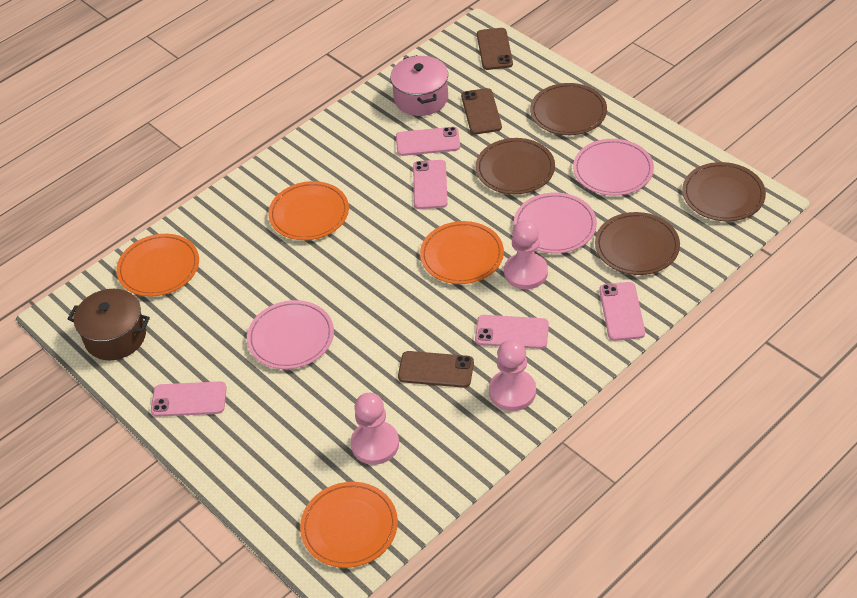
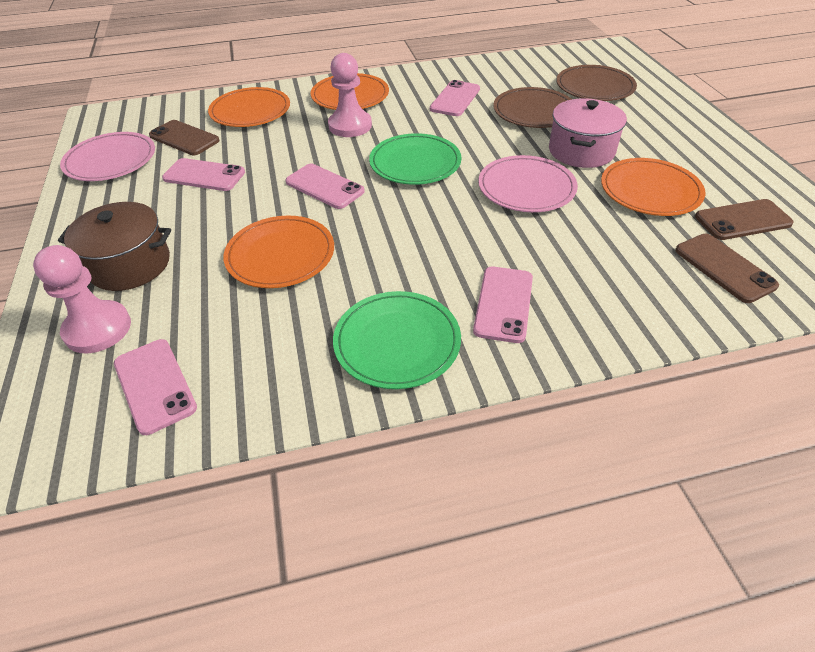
brown plate: [476,138,555,194] [530,83,607,135] [595,212,680,275] [682,162,766,221] = 4 -> [493,87,572,128] [556,65,637,101] = 2
green plate: none = 0 -> [333,291,461,389] [369,133,462,185] = 2
pink pawn: [351,393,399,465] [489,339,536,411] [504,220,548,289] = 3 -> [33,245,131,354] [328,53,372,137] = 2
pink plate: [247,300,334,369] [514,192,597,254] [573,139,654,196] = 3 -> [60,132,155,181] [478,155,578,212] = 2

